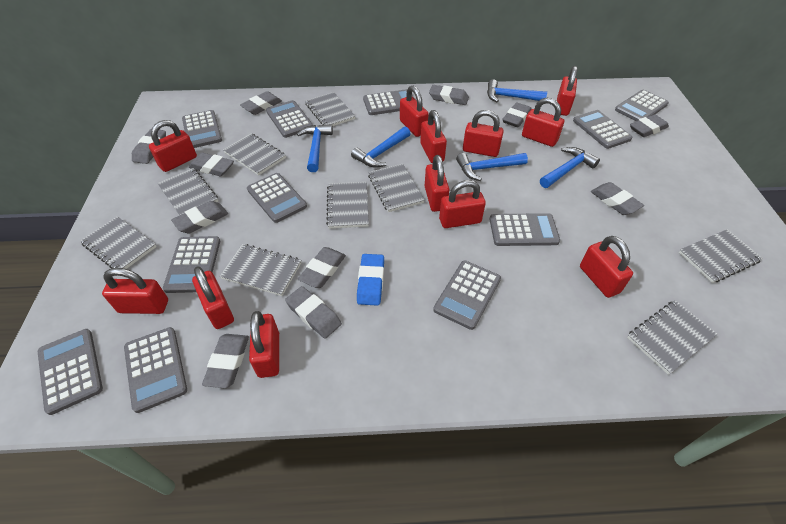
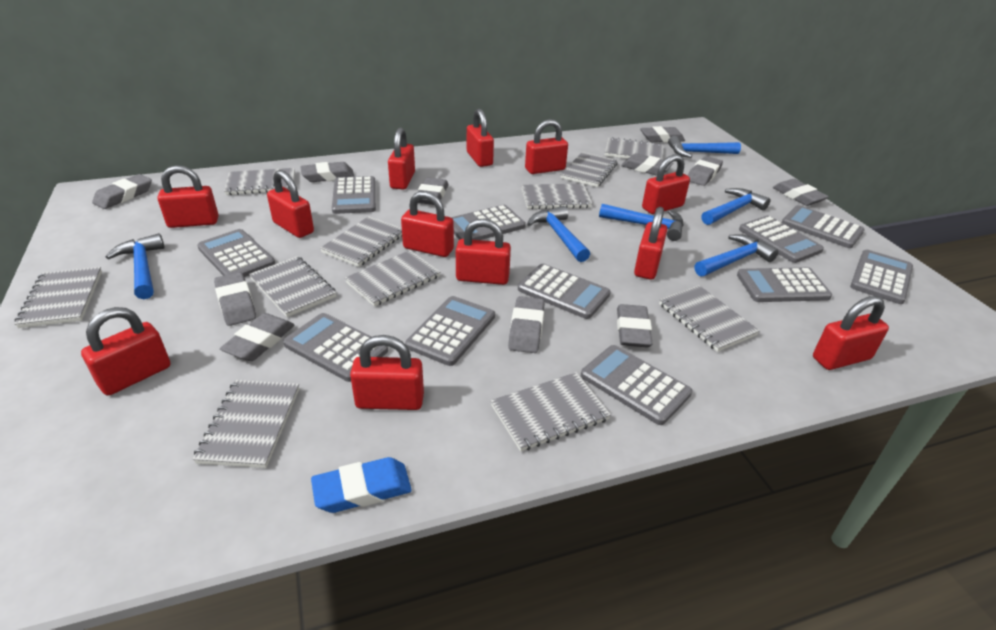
blue hammer: [297,124,333,172] [351,126,411,168] [456,153,528,181] [487,79,547,102] [540,147,600,188] = 5 -> [106,233,165,299] [527,206,590,262] [599,204,684,241] [668,136,741,158] [695,234,779,277] [701,188,770,225] = 6
grey notebook: [80,216,156,269] [157,168,218,215] [220,244,301,296] [223,133,286,175] [305,92,355,126] [326,182,369,229] [368,164,424,212] [627,300,718,375] [679,229,763,283] = 9 -> [14,267,102,328] [193,380,299,468] [224,168,295,195] [249,256,336,317] [320,216,402,267] [345,250,440,306] [491,372,611,451] [521,184,593,209] [561,152,618,187] [605,137,664,160] [659,285,760,352] = 11

